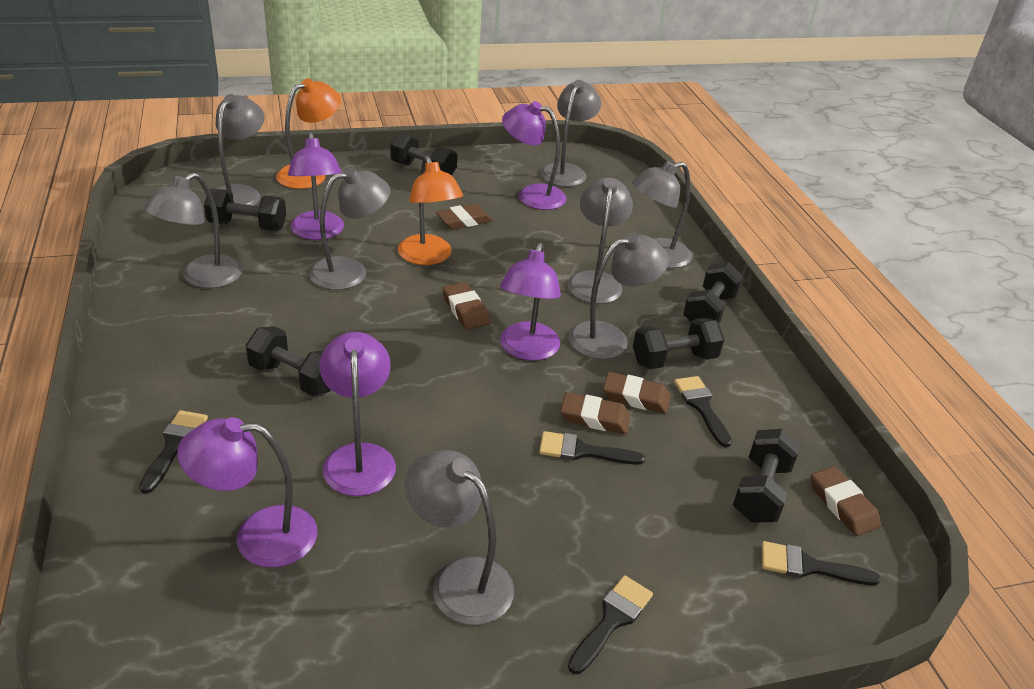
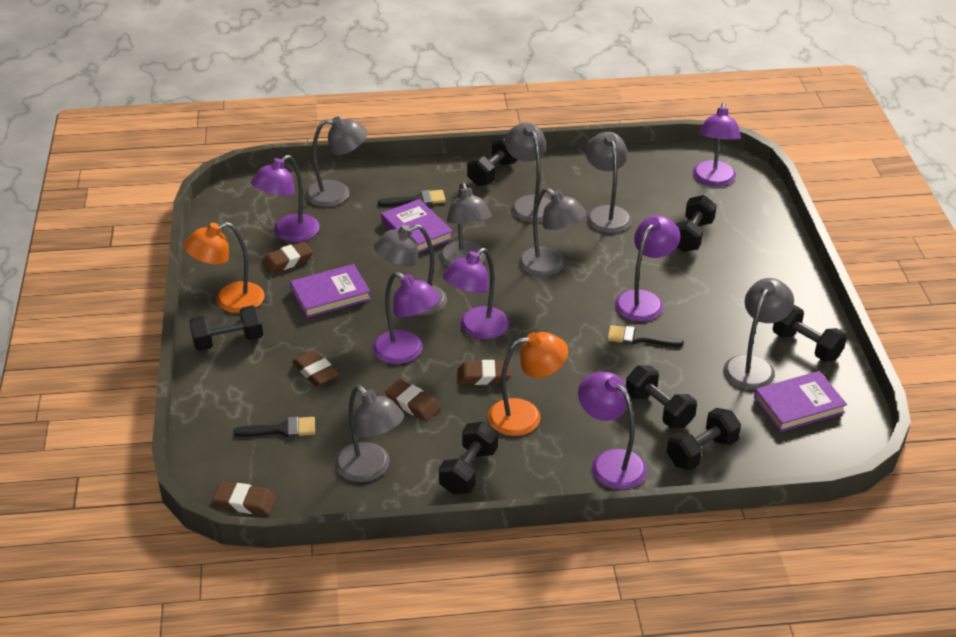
black brush: [139,410,208,494] [539,431,645,465] [568,575,653,674] [674,376,732,447] [762,541,881,585] = 5 -> [234,417,315,438] [378,190,446,207] [607,325,684,347] = 3
black dumbbell: [204,189,286,231] [246,326,331,396] [390,132,457,176] [633,318,725,369] [683,262,743,323] [733,429,800,523] = 6 -> [189,305,263,351] [439,421,498,495] [467,136,518,186] [626,365,697,429] [667,408,741,470] [675,195,717,252] [773,305,847,362] = 7
purple book: none = 0 -> [290,264,371,318] [381,199,453,253] [754,371,847,432] = 3
purple lamp: [177,417,317,568] [288,132,344,240] [319,332,396,496] [500,243,561,361] [502,101,566,210] = 5 -> [251,155,320,242] [373,271,440,364] [443,248,509,339] [578,372,647,489] [615,215,680,322] [693,102,741,186] = 6

